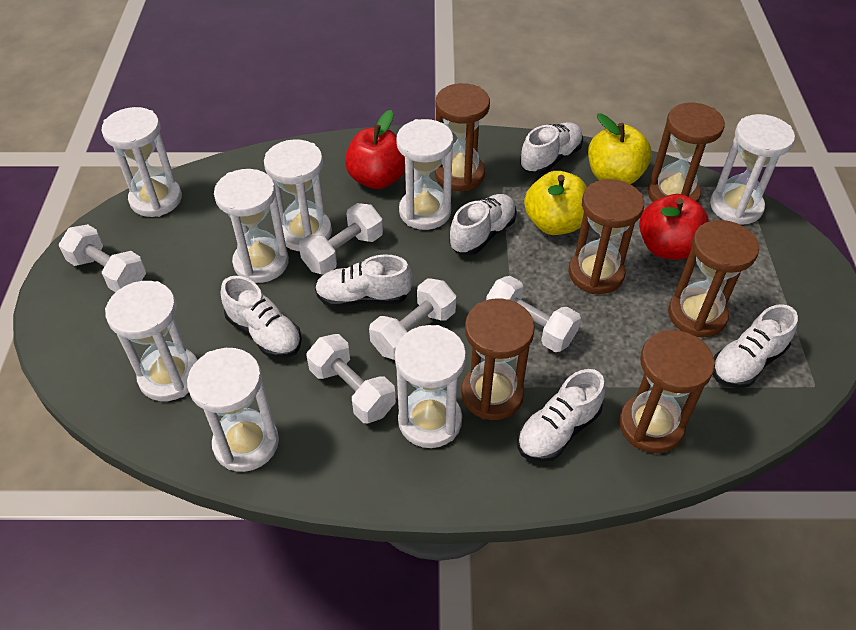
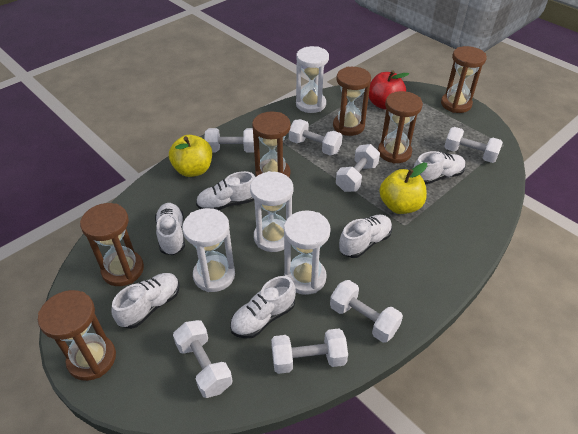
red apple: [345,110,405,189] [639,194,709,260] = 2 -> [369,70,409,110] = 1
white dumbbell: [59,224,146,292] [299,203,383,274] [307,334,396,423] [369,278,456,360] [486,276,581,352] = 5 -> [173,320,232,398] [204,128,254,152] [271,329,348,374] [289,119,342,156] [330,280,403,343] [336,144,380,192] [444,127,503,163] = 7
white hourglass: [102,107,182,217] [105,281,197,401] [187,348,279,472] [214,169,289,283] [264,139,332,251] [395,325,466,448] [396,119,453,230] [710,114,795,225] = 8 -> [182,208,235,292] [250,171,294,252] [284,210,331,295] [296,46,329,113] = 4

